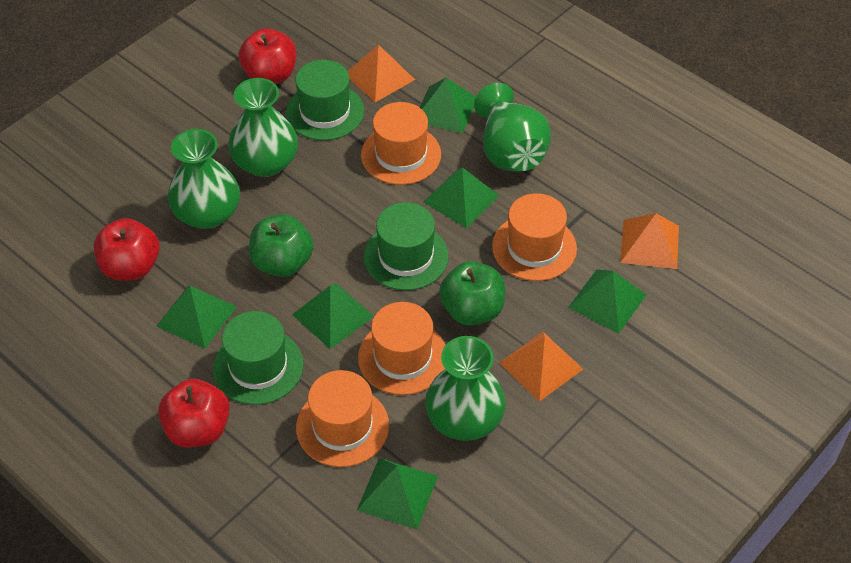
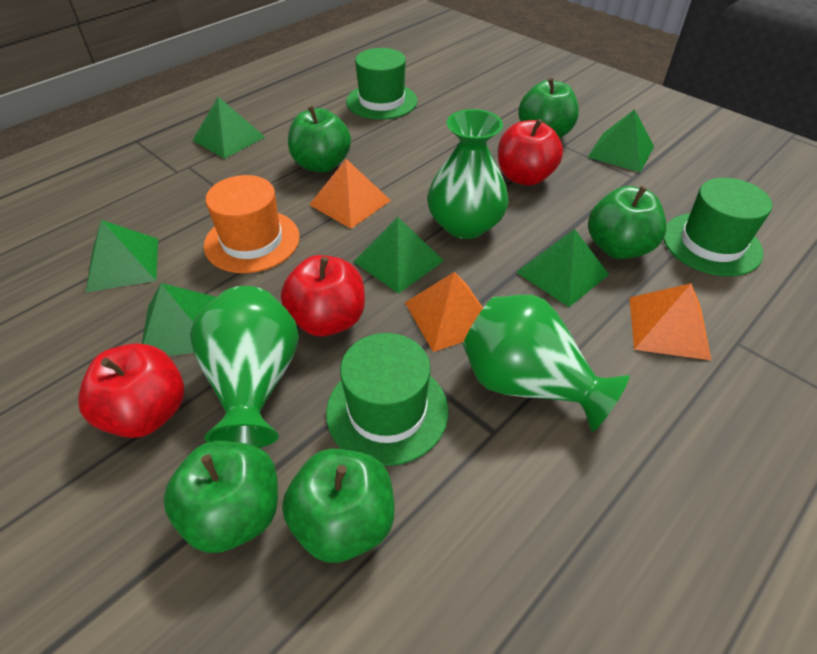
green apple: [249,214,314,277] [439,261,505,325] = 2 -> [163,441,278,553] [282,449,394,563] [288,106,351,172] [518,78,579,138] [588,186,667,259] = 5
green vase: [168,129,240,229] [228,78,298,177] [425,336,506,441] [474,83,551,172] = 4 -> [190,286,299,448] [427,109,509,239] [463,295,630,432] = 3
orange hat: [296,370,389,467] [358,302,445,395] [361,102,441,185] [492,193,577,281] = 4 -> [204,175,300,273] = 1

